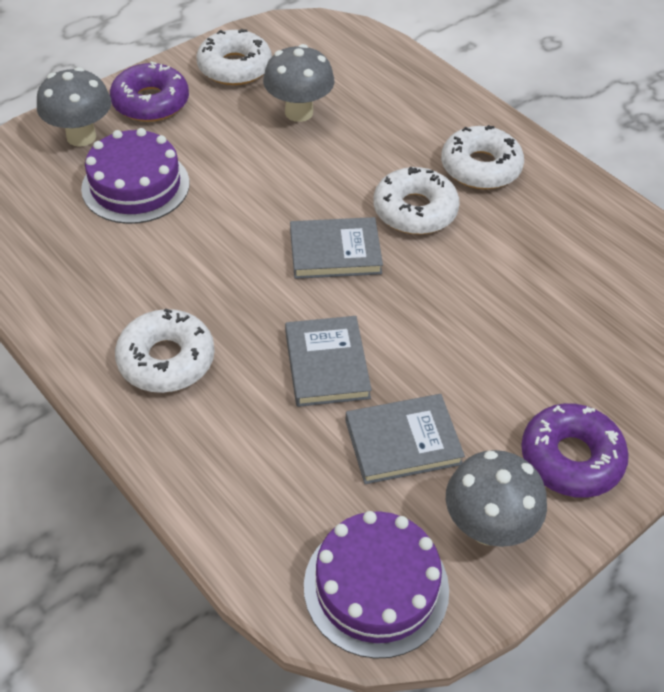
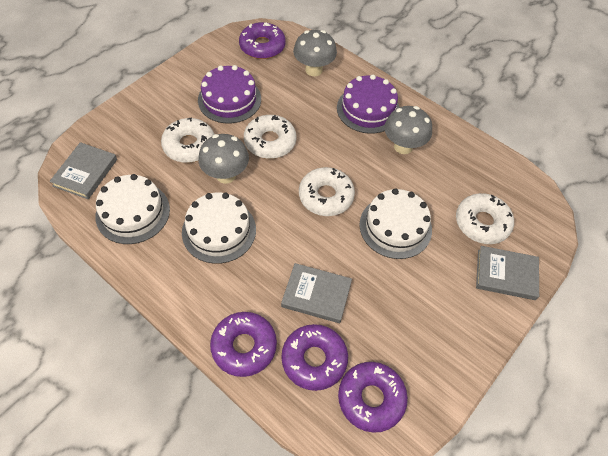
purple donut: [110,61,189,122] [521,403,629,498] = 2 -> [210,312,277,377] [239,22,286,59] [281,324,348,391] [338,362,408,433] = 4
white cake: none = 0 -> [95,174,170,244] [182,193,256,264] [359,188,432,259] = 3

